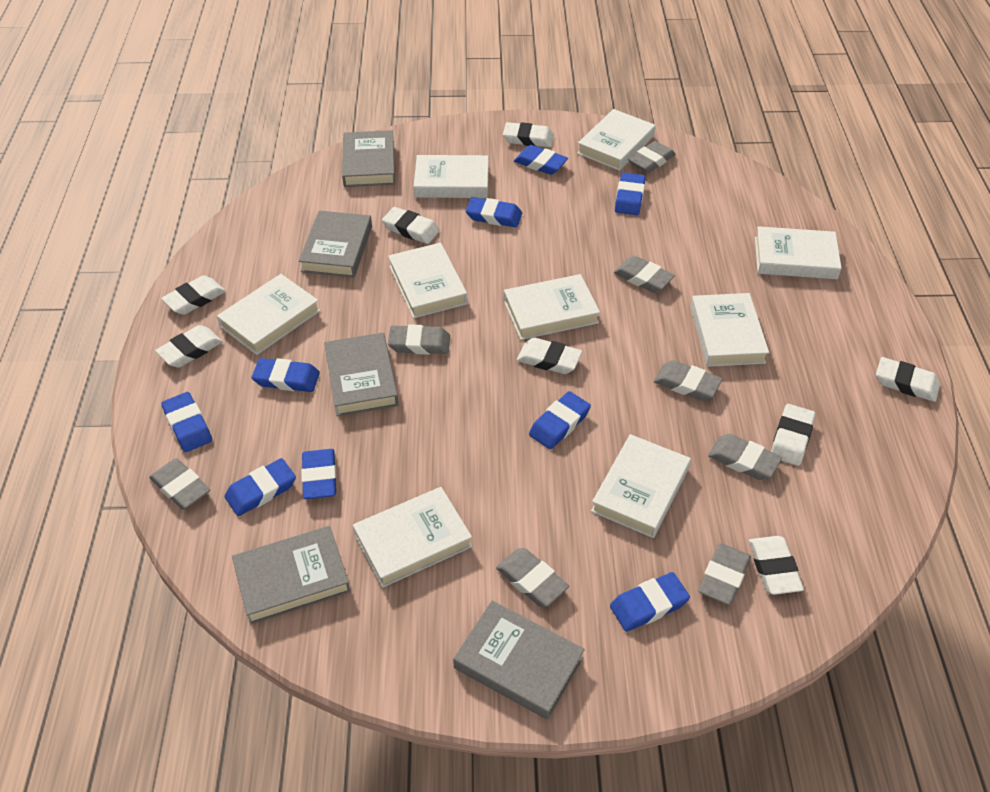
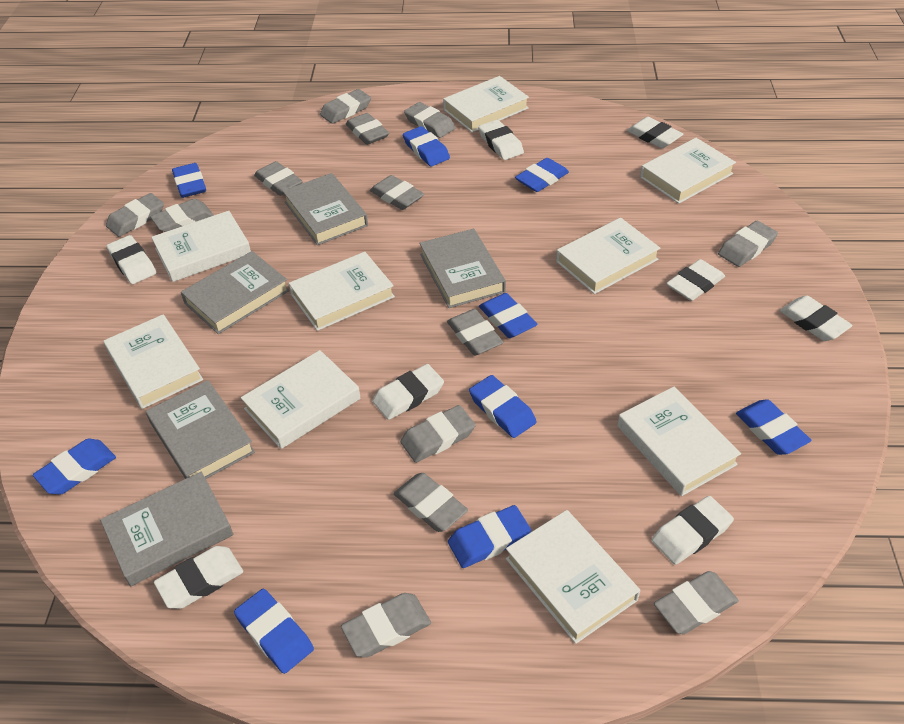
grey eraser: [149,458,210,510] [388,324,450,355] [496,548,569,607] [614,256,675,293] [628,141,675,173] [654,360,723,401] [698,543,751,605] [708,434,782,480] = 8 -> [106,193,164,237] [150,199,214,232] [254,161,303,196] [320,89,371,124] [341,593,431,657] [346,113,389,145] [370,175,424,210] [394,473,468,532] [400,405,476,463] [404,102,455,138] [447,309,503,356] [654,571,739,634] [718,221,778,267] = 13

